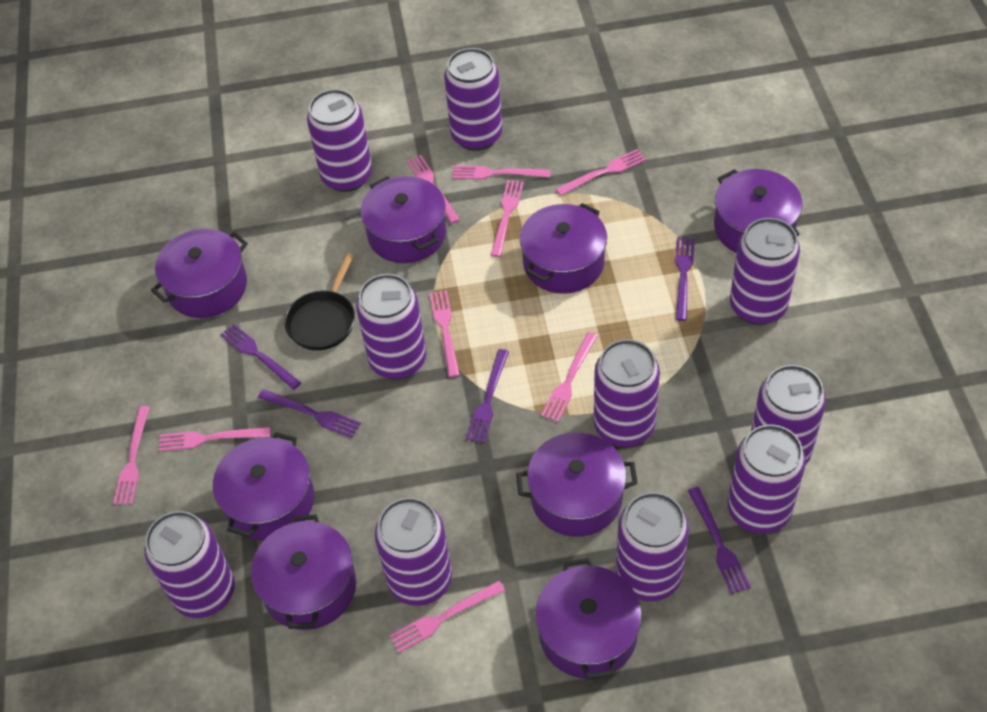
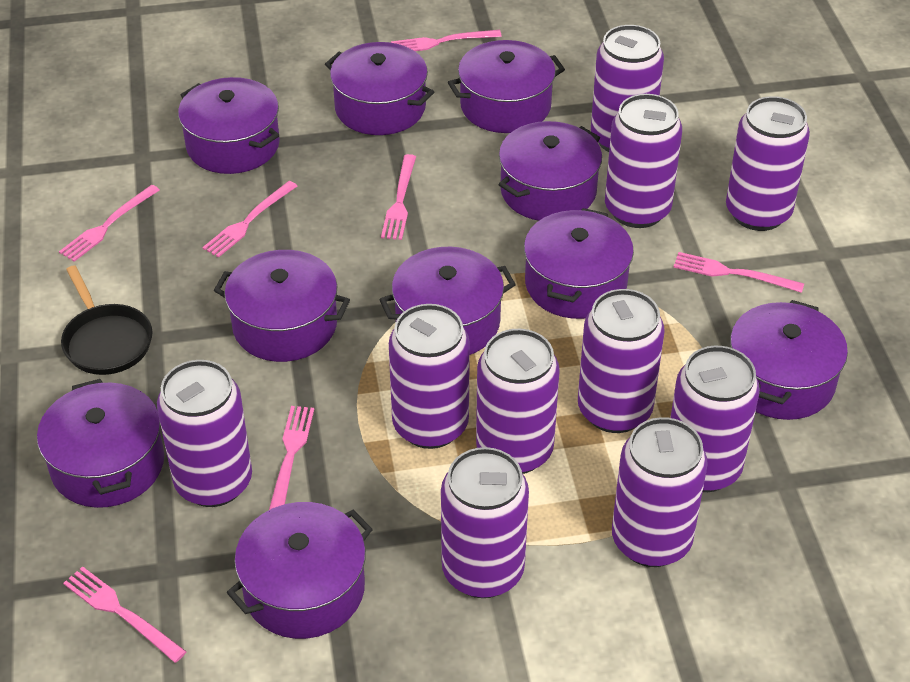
pink fork: [113,406,150,505] [159,427,270,451] [389,581,505,653] [407,155,460,224] [429,290,460,377] [452,165,550,179] [491,180,524,257] [541,332,597,422] [556,149,646,196] = 9 -> [59,185,160,262] [63,566,187,663] [202,181,297,258] [269,406,314,510] [381,154,416,240] [391,30,502,51] [674,252,804,293] = 7
purple fork: [220,324,301,390] [258,389,361,438] [466,349,509,443] [675,237,694,321] [688,487,751,594] = 5 -> none = 0
purple pot: [151,229,248,318] [213,432,314,541] [251,515,356,630] [361,176,446,263] [516,432,638,537] [520,203,607,294] [535,558,642,680] [714,169,802,253] = 8 -> [37,379,164,508] [178,77,280,174] [214,250,350,362] [227,502,373,639] [325,42,434,135] [379,247,516,355] [448,40,565,133] [499,121,602,221] [524,208,634,319] [730,300,848,420] = 10

